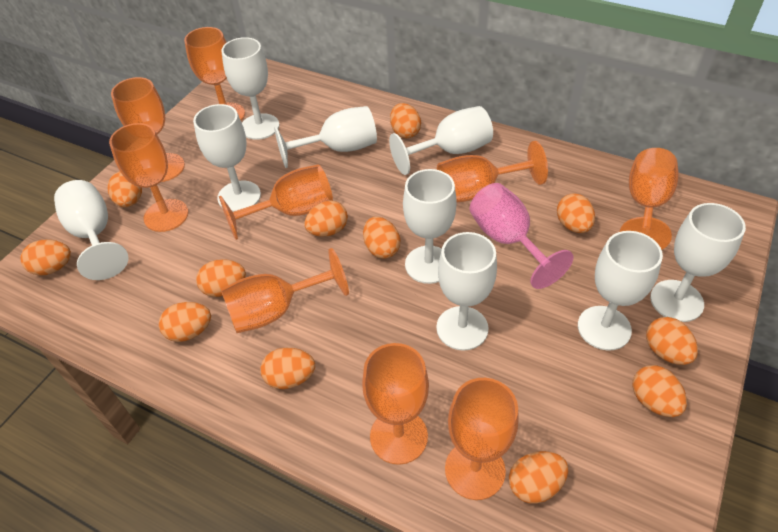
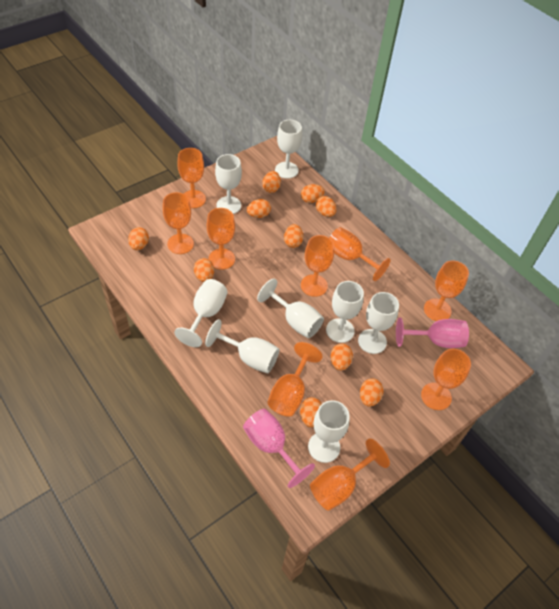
orange egg: [20,239,71,275] [107,171,142,207] [159,302,211,342] [196,259,246,297] [260,348,315,389] [305,201,348,237] [363,217,400,259] [390,103,421,138] [509,451,568,504] [557,193,595,233] [632,365,687,417] [646,317,698,365] = 12 -> [128,227,149,250] [194,258,214,282] [247,199,271,218] [262,171,281,193] [284,224,303,248] [300,397,322,427] [301,184,325,203] [316,196,337,217] [330,343,353,371] [360,378,383,407] = 10
pink goblet: [470,183,573,289] = 1 -> [243,409,315,488] [396,317,469,348] = 2
white goblet: [54,180,129,280] [193,104,261,212] [221,37,279,140] [274,106,377,168] [389,106,493,175] [403,169,457,284] [436,232,497,351] [578,231,663,351] [650,203,746,322] = 9 -> [174,279,228,347] [205,319,279,374] [215,154,242,214] [257,278,324,338] [275,120,302,179] [308,400,350,463] [326,281,364,343] [358,292,399,354] = 8

